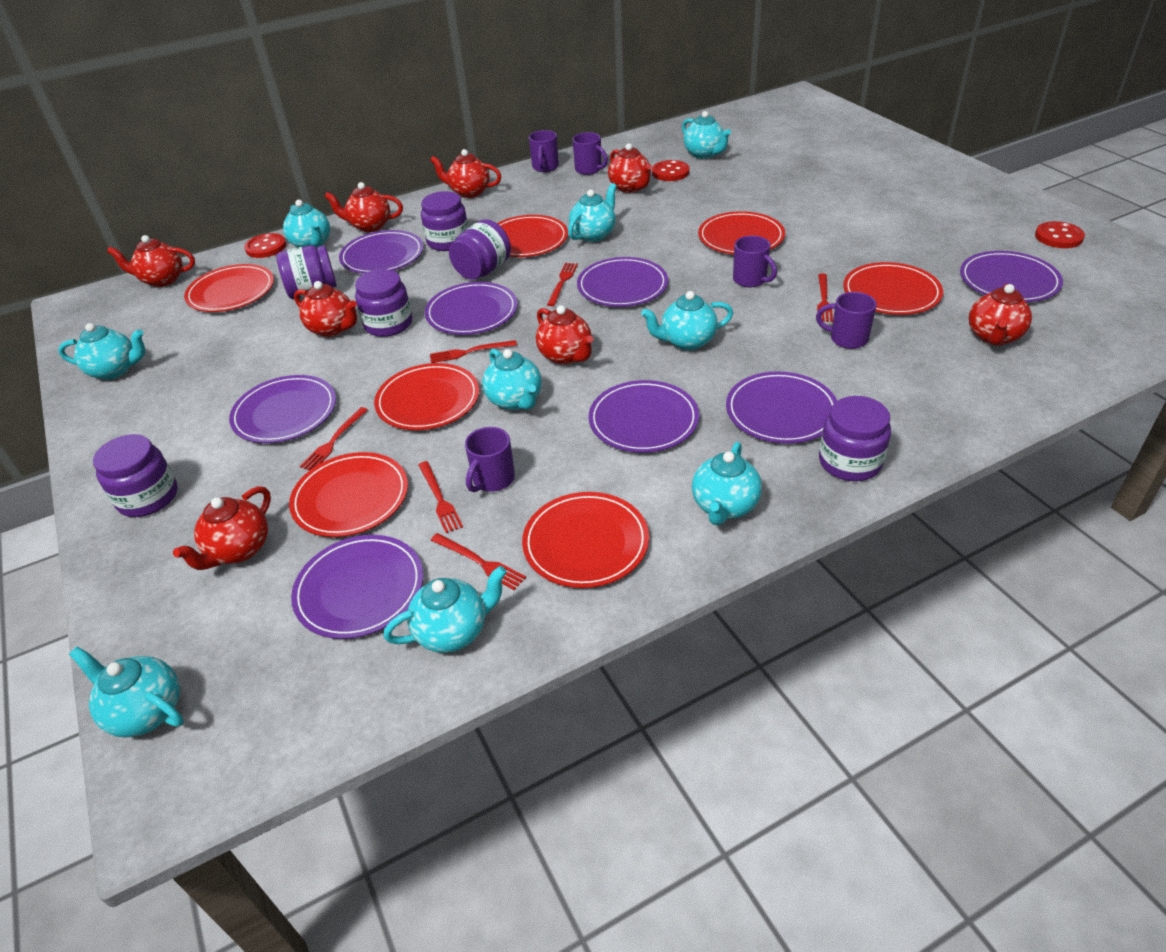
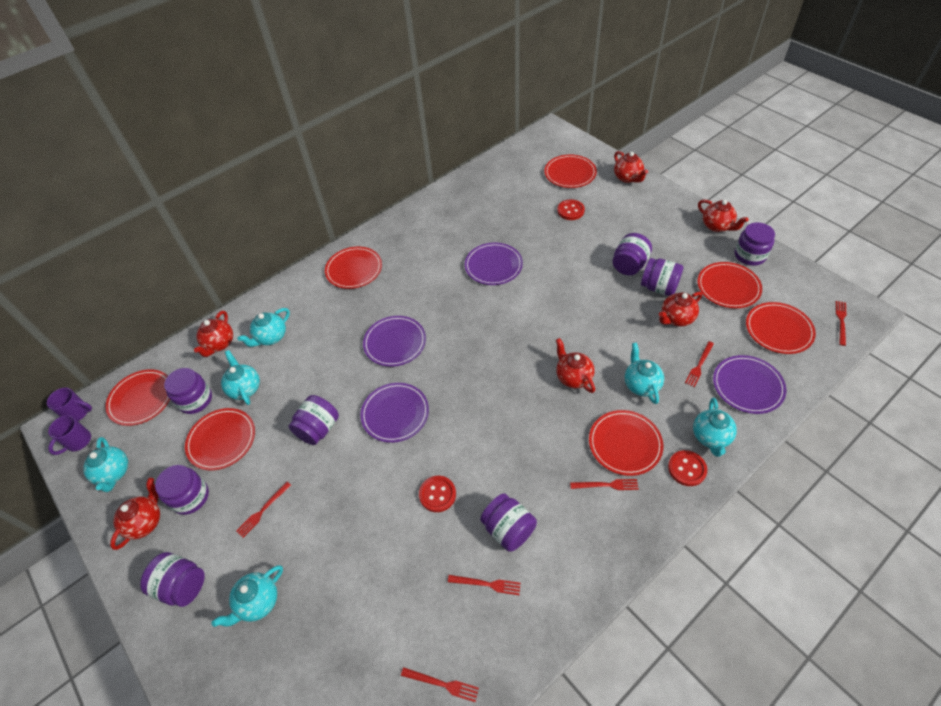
purple jar: [93,434,178,517] [276,245,337,299] [355,269,412,337] [421,191,469,251] [449,219,511,280] [819,396,891,481] = 6 -> [140,552,205,607] [155,465,209,515] [164,368,212,414] [288,395,339,445] [480,493,537,552] [613,233,652,275] [641,258,683,296] [735,222,775,266] = 8
purple mug: [465,427,515,492] [529,130,559,172] [572,132,608,175] [733,236,777,287] [816,292,877,349] = 5 -> [47,388,92,421] [48,415,91,455] = 2
purple plate: [229,375,336,443] [291,535,423,639] [339,230,423,274] [425,282,518,335] [577,257,668,307] [588,380,699,453] [726,371,837,443] [960,251,1063,302] = 8 -> [360,383,429,443] [363,316,426,367] [465,243,523,285] [713,355,787,414] = 4
red teapot: [107,235,195,287] [173,486,271,570] [294,281,357,337] [324,182,403,232] [430,149,501,198] [536,305,593,365] [608,143,652,193] [969,284,1032,345] = 8 -> [110,478,160,550] [194,311,233,357] [556,338,595,393] [614,151,648,183] [659,292,702,327] [698,199,749,232] = 6
turquoise teapot: [58,323,145,380] [69,647,184,737] [283,200,330,248] [384,566,507,653] [482,349,542,410] [568,183,617,242] [641,291,733,350] [682,111,731,159] [692,442,762,525] = 9 -> [83,437,128,492] [212,565,283,627] [221,350,260,405] [238,308,290,347] [625,343,664,404] [693,398,737,457] = 6

